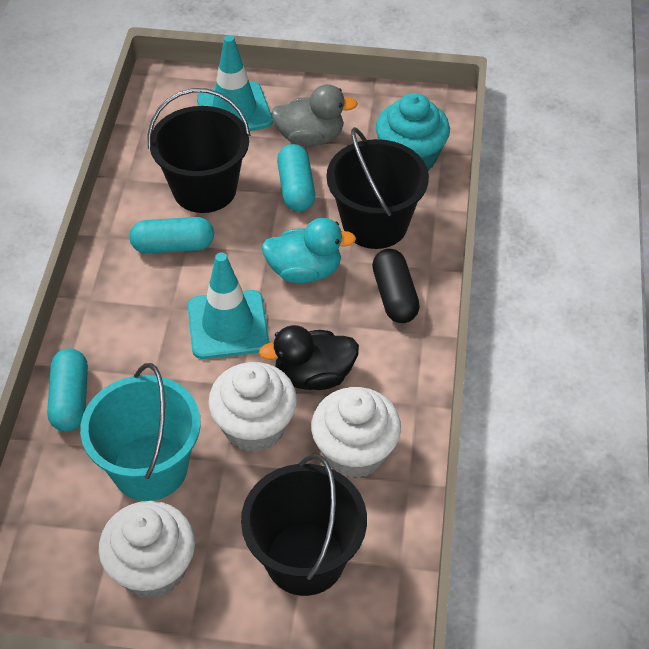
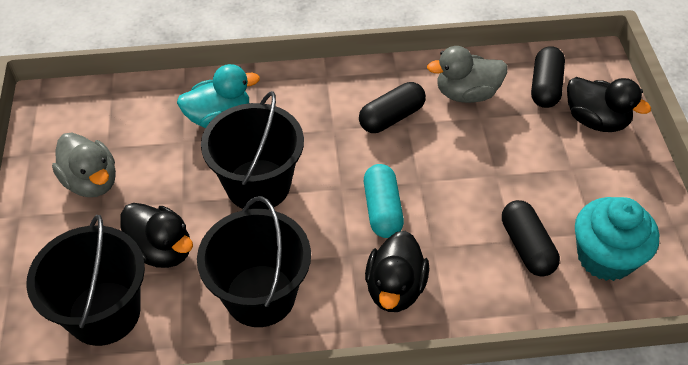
black capsule: [372,249,420,323] = 1 -> [359,82,426,133] [502,200,560,277] [531,46,565,108] = 3
black duck: [259,325,359,390] = 1 -> [120,203,193,268] [365,231,429,312] [567,77,651,132] = 3
grey duck: [271,84,358,146] = 1 -> [52,133,116,197] [427,46,508,103] = 2
turquoise bucket: [80,363,201,501] = 1 -> none = 0
turquoise capsule: [47,348,88,432] [130,217,214,254] [277,144,315,211] = 3 -> [364,164,404,238] = 1
turquoise traffic cone: [188,253,269,359] [197,35,273,131] = 2 -> none = 0
white cupcake: [99,501,195,599] [208,362,297,452] [311,387,401,478] = 3 -> none = 0

